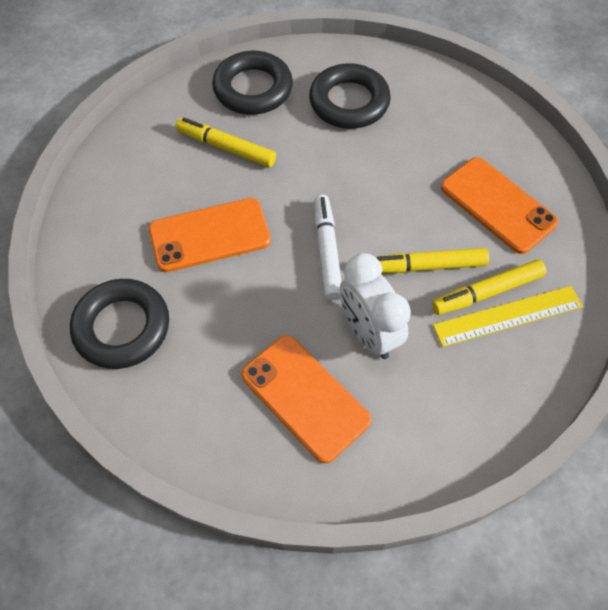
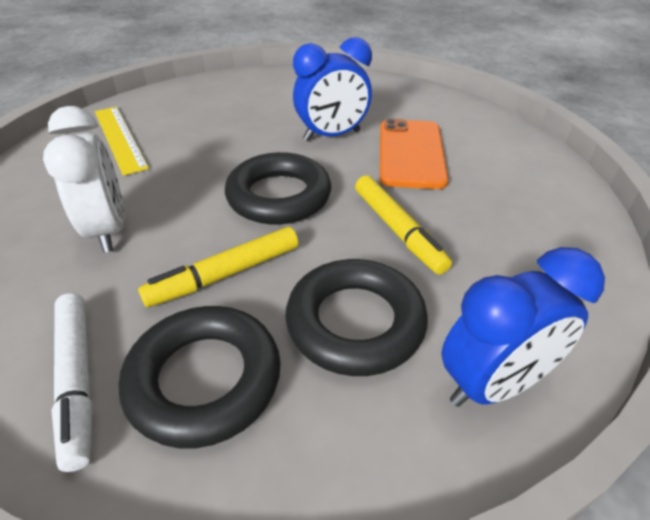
blue clock: none = 0 -> [293,37,372,141] [441,247,605,407] = 2
orange phone: [149,198,271,272] [241,335,371,463] [441,157,558,254] = 3 -> [380,119,449,189] = 1
yellow marker: [176,117,276,167] [376,248,489,273] [432,260,546,315] = 3 -> [138,227,298,307] [355,175,452,275] = 2

